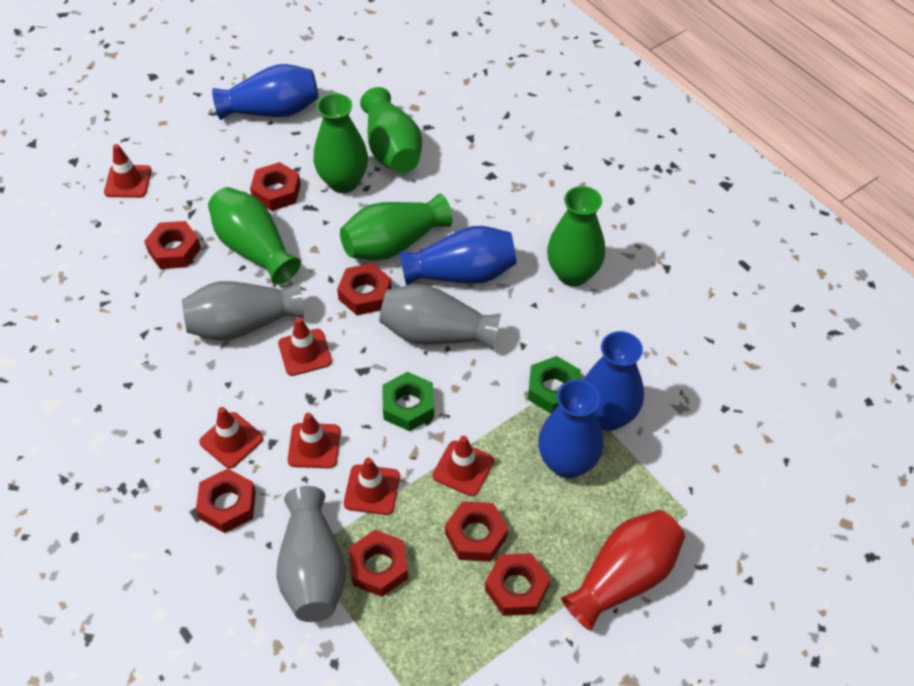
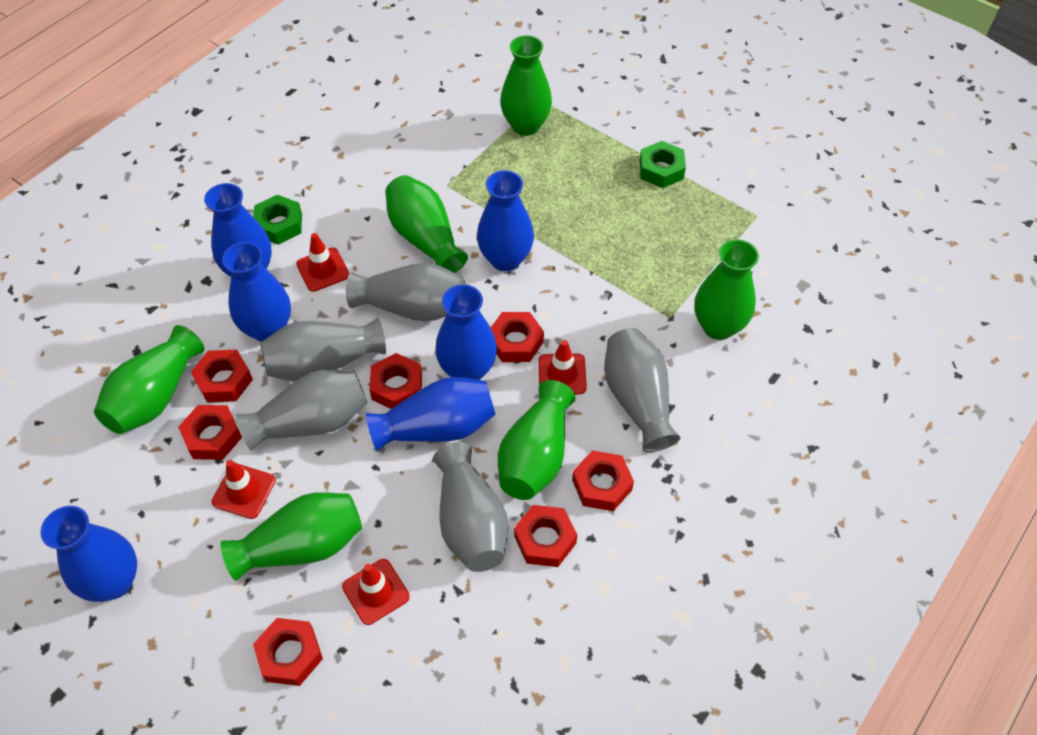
blue vase: [212,64,319,120] [400,226,517,286] [538,380,604,478] [584,331,644,431] = 4 -> [40,506,137,602] [204,183,272,277] [222,242,291,342] [366,377,495,451] [435,284,497,380] [477,170,534,271] = 6
green vase: [208,187,301,285] [314,93,368,193] [340,194,453,261] [360,87,422,173] [547,186,605,287] = 5 -> [94,325,204,434] [220,492,362,581] [385,175,468,273] [498,380,575,500] [500,35,552,136] [695,239,759,340] = 6
grey vase: [182,281,304,340] [276,486,346,622] [379,284,501,350] = 3 -> [236,369,367,451] [260,318,386,382] [346,263,465,322] [433,442,509,572] [604,328,680,452] = 5
red traffic cone: [104,144,152,198] [199,407,263,469] [278,317,332,376] [288,413,341,468] [344,458,400,515] [433,436,494,496] = 6 -> [212,460,275,519] [296,233,349,292] [342,559,410,625] [538,340,587,394] = 4
red vase: [561,510,685,630] = 1 -> none = 0

